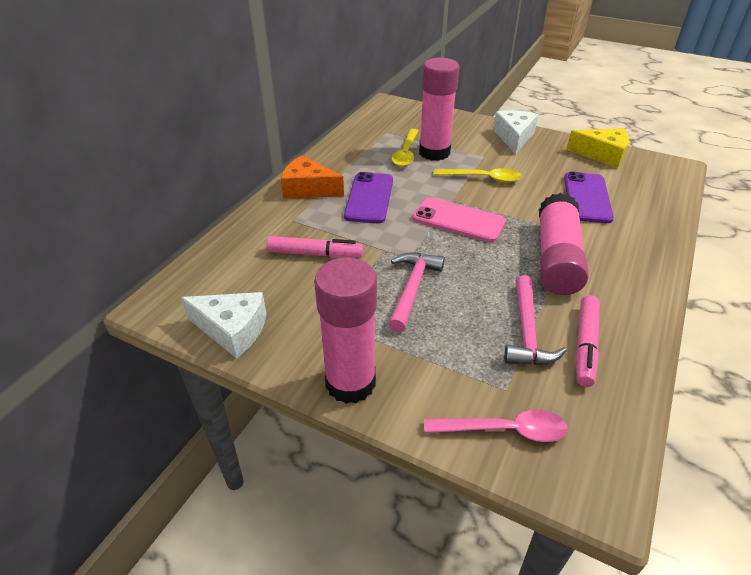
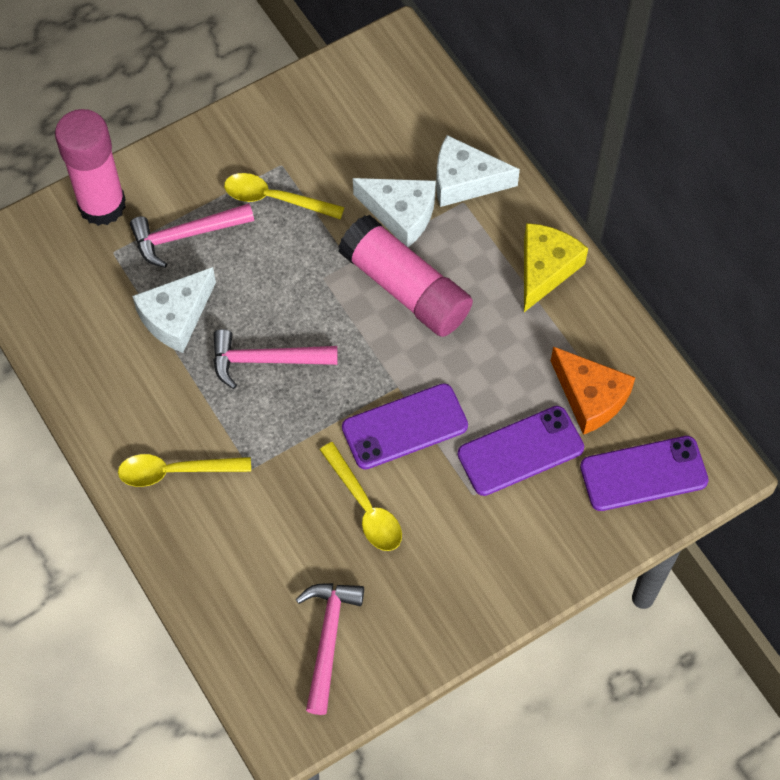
pink glue stick: [314,258,377,404] [419,58,459,161] [539,193,589,295] = 3 -> [55,109,126,226] [338,215,473,337] = 2
pink hammer: [388,253,445,333] [504,275,567,365] = 2 -> [130,203,254,268] [213,329,337,389] [296,583,364,715] = 3
pink marker: [267,236,363,258] [576,295,600,387] = 2 -> none = 0
pink phone: [413,197,506,242] = 1 -> none = 0
pink spoon: [424,409,567,442] = 1 -> none = 0
purple phone: [344,172,393,223] [564,172,614,223] = 2 -> [342,383,468,470] [457,406,584,496] [580,436,709,511] = 3
white cheese: [181,292,267,358] [493,110,538,154] = 2 -> [132,267,216,353] [353,178,436,247] [436,135,520,207] = 3
yellow spoon: [392,129,418,166] [434,168,522,183] = 2 -> [118,454,251,487] [224,173,344,219] [320,442,402,551] = 3

